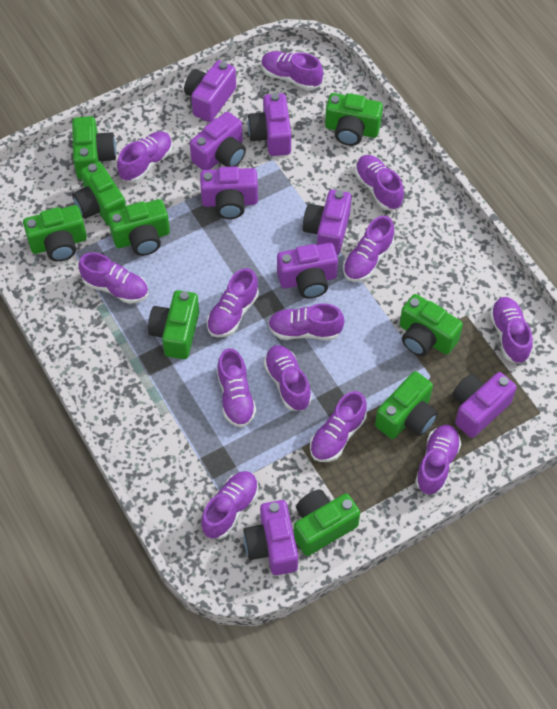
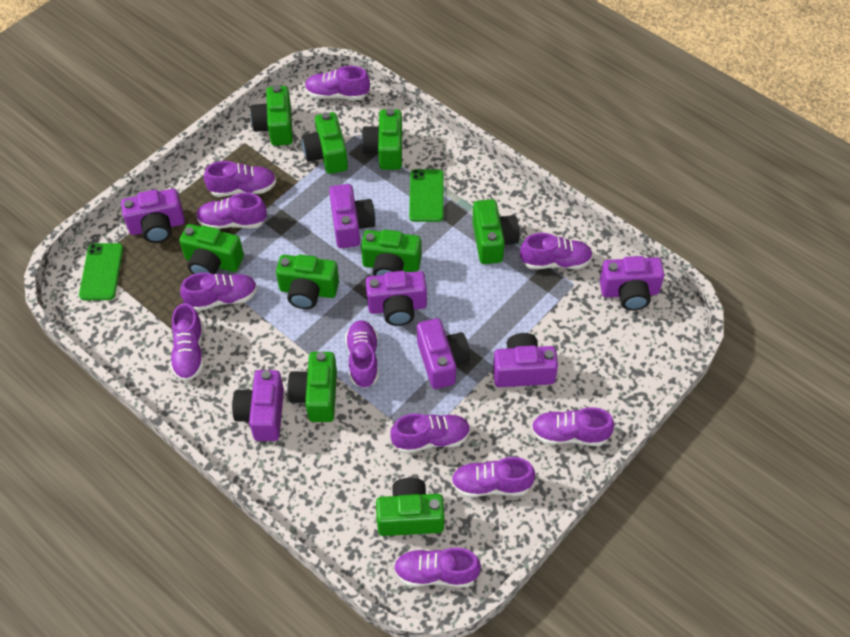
green phone: none = 0 -> [79,243,123,300] [409,169,444,222] = 2
purple camera: [184,60,236,122] [190,112,246,170] [200,166,258,219] [243,500,298,575] [248,93,291,156] [277,243,338,298] [303,190,352,255] [452,372,516,438] = 8 -> [121,189,185,243] [232,370,284,441] [329,184,375,248] [366,271,427,326] [417,318,470,389] [493,333,558,387] [599,256,664,311] = 7
purple shoe: [78,252,148,304] [117,132,173,182] [201,471,259,539] [207,268,259,338] [217,348,256,428] [261,51,323,90] [264,345,312,411] [268,303,345,340] [310,391,367,462] [343,216,394,282] [355,155,404,210] [415,425,461,495] [490,297,533,364] = 13 -> [170,303,204,382] [180,273,257,311] [196,193,267,229] [204,161,276,197] [305,66,370,100] [345,320,379,388] [390,413,471,454] [394,547,481,588] [451,457,535,498] [520,233,593,269] [531,407,614,446] = 11

